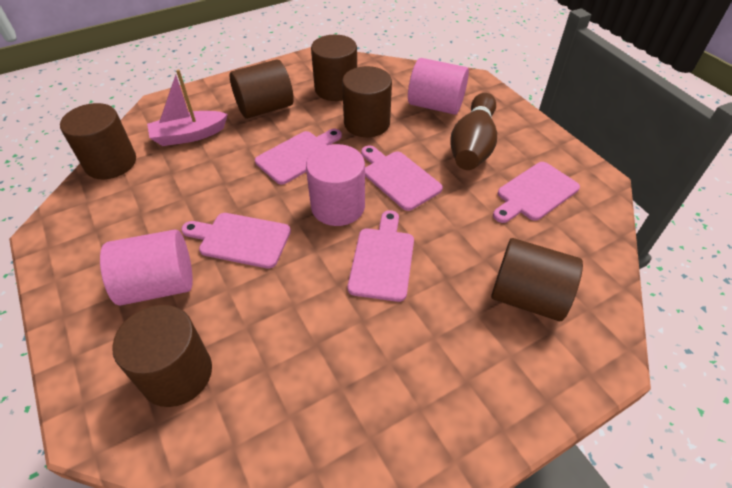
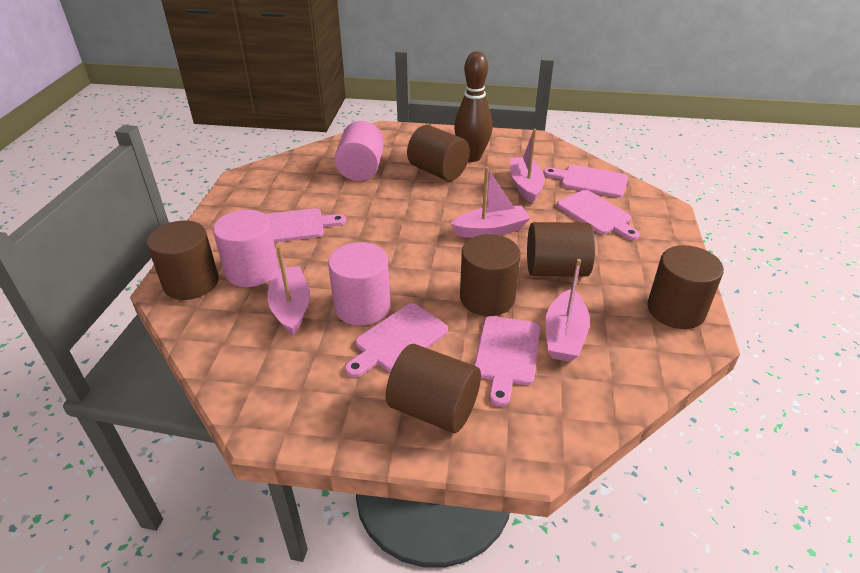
pink boat: [147,69,228,146] = 1 -> [267,245,310,336] [451,167,530,238] [511,129,545,204] [545,259,590,362] = 4

